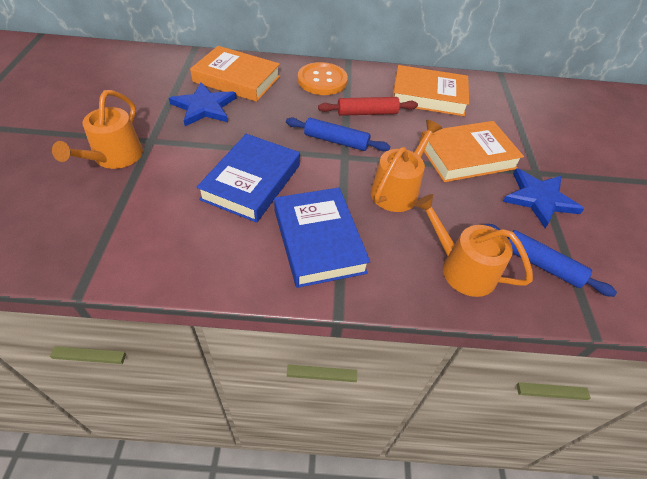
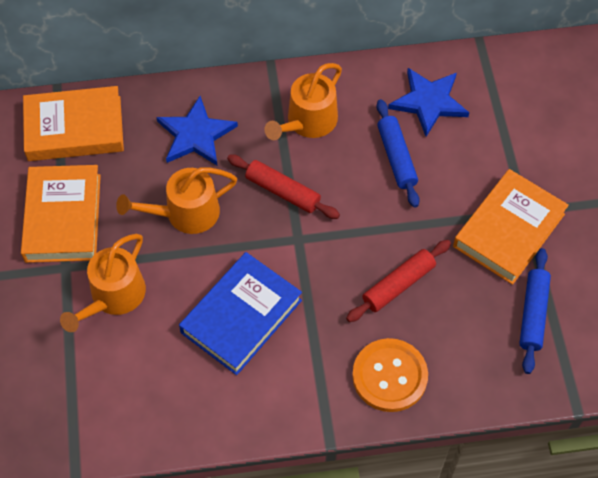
blue book: [197,134,300,223] [274,188,370,288] = 2 -> [179,252,302,375] = 1
red rolling pin: [318,97,418,116] = 1 -> [227,155,340,219] [346,240,451,322] = 2

